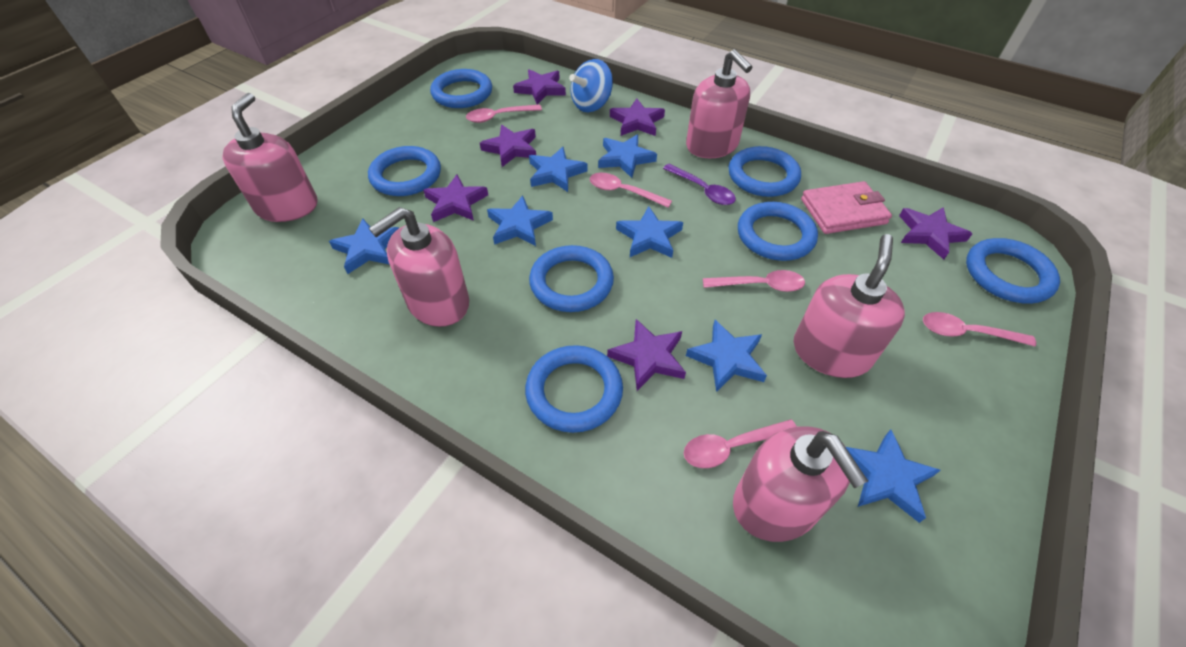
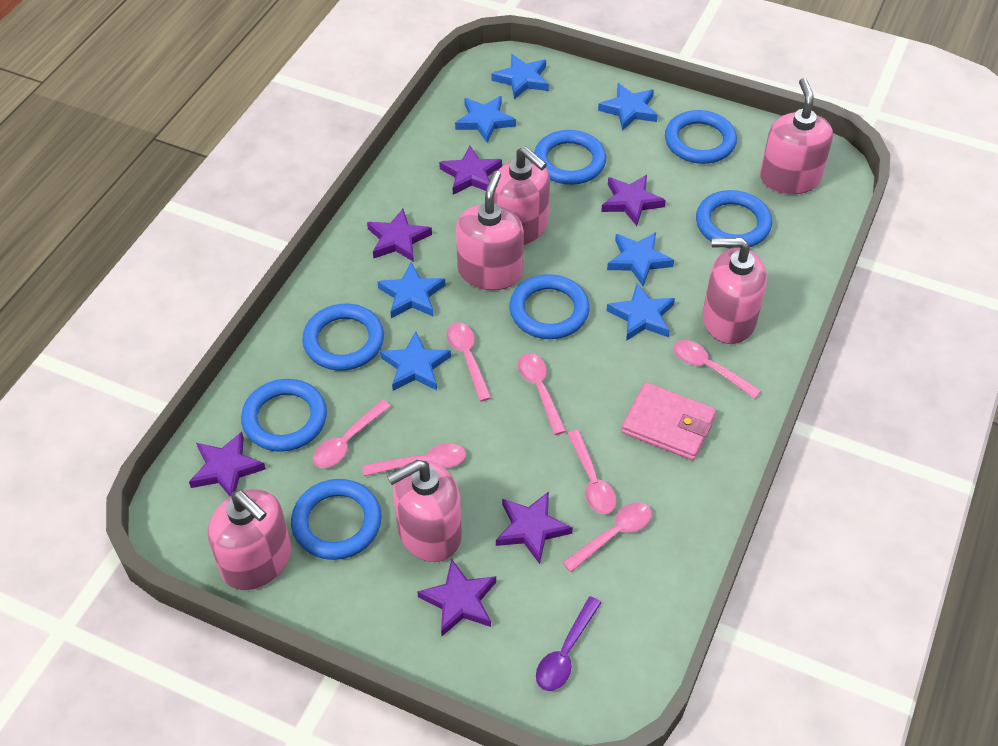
blue spinning top: [569,59,613,112] = 1 -> none = 0
pink soap dispenser: [223,93,317,222] [369,207,469,327] [686,49,752,158] [733,426,868,542] [794,234,905,378] = 5 -> [208,489,291,590] [387,460,462,562] [456,171,524,290] [494,146,550,245] [703,238,767,344] [760,78,833,194] = 6
pink spoon: [466,104,542,123] [590,173,672,208] [684,419,797,468] [703,270,805,292] [923,312,1036,347] = 5 -> [313,400,391,468] [362,443,466,476] [446,322,491,402] [518,353,566,435] [562,502,652,572] [567,430,616,514] [673,340,761,399] = 7

